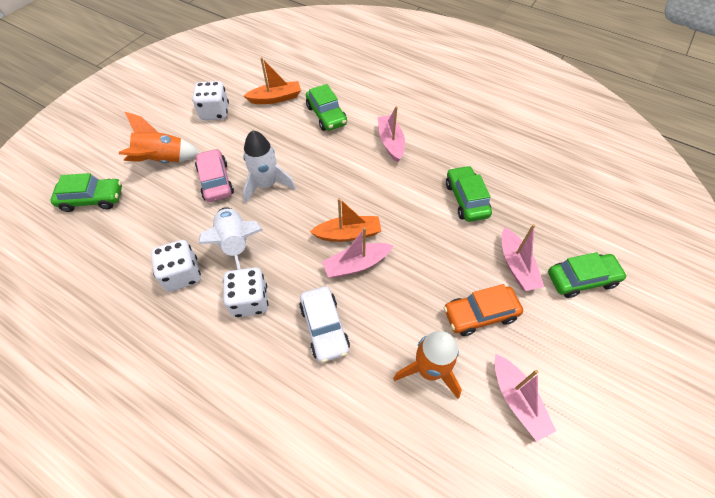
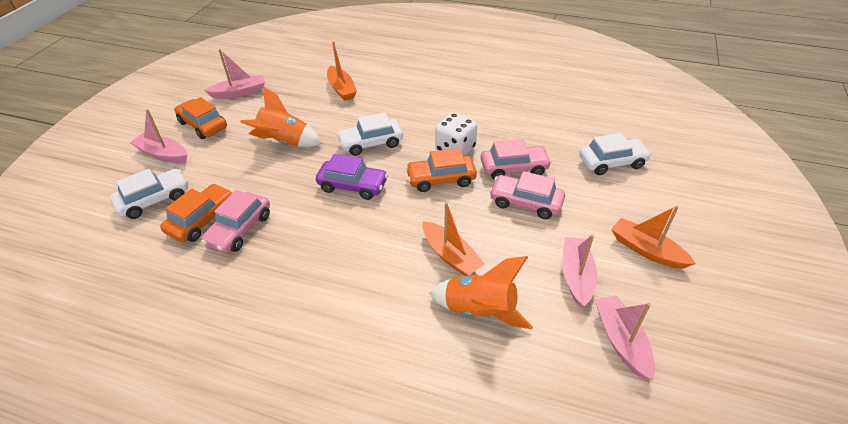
green car: [50,173,122,212] [306,84,347,131] [446,166,492,222] [548,252,627,298] = 4 -> none = 0
orange boat: [244,57,301,104] [310,198,381,242] = 2 -> [327,41,357,101] [423,202,485,276] [611,205,696,269] = 3
orange car: [444,284,523,336] = 1 -> [160,184,233,242] [174,97,227,139] [405,148,477,192] = 3
pink car: [195,148,234,202] = 1 -> [201,190,270,253] [481,139,552,179] [489,171,565,219] = 3
purple car: none = 0 -> [316,154,388,200] = 1
white car: [299,286,350,363] = 1 -> [110,169,188,219] [337,112,403,156] [579,133,651,175] = 3
white dice: [151,240,201,292] [192,81,229,120] [223,267,268,317] = 3 -> [435,113,477,156] = 1
white rocket: [199,207,263,270] [243,130,296,203] = 2 -> none = 0

